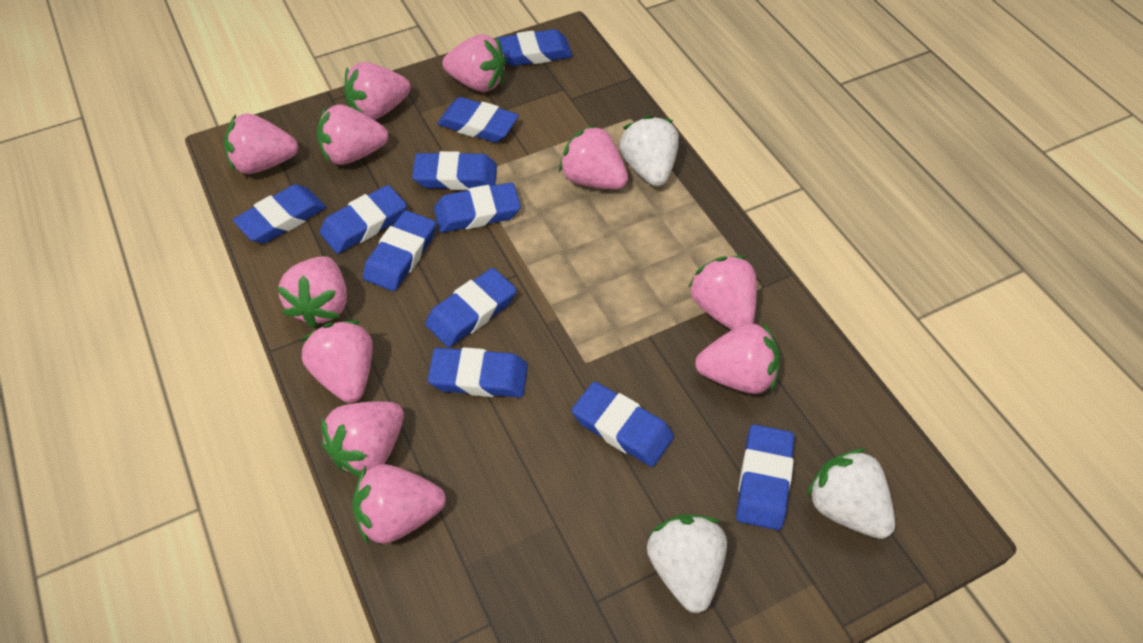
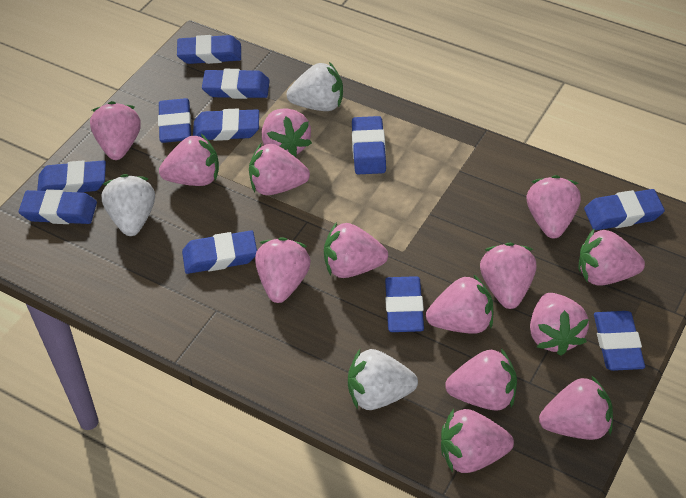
pink strawberry: [224,113,299,174] [277,256,347,328] [301,320,373,403] [317,104,389,165] [321,401,404,477] [344,62,411,120] [352,464,446,544] [442,34,507,92] [559,124,628,189] [688,255,757,330] [695,322,780,394] = 11 -> [90,101,141,160] [159,134,219,186] [249,144,310,195] [255,237,311,303] [262,108,312,157] [324,222,388,278] [426,274,493,334] [441,409,514,473] [445,348,517,411] [480,243,537,309] [527,175,581,238] [530,293,589,356] [539,375,613,440] [579,229,645,286] = 14

